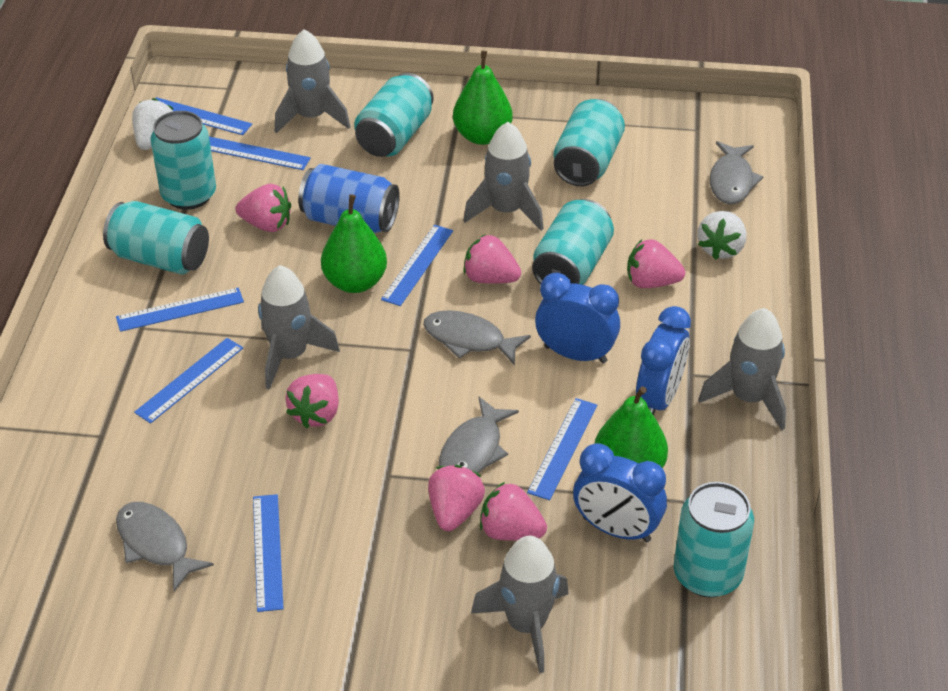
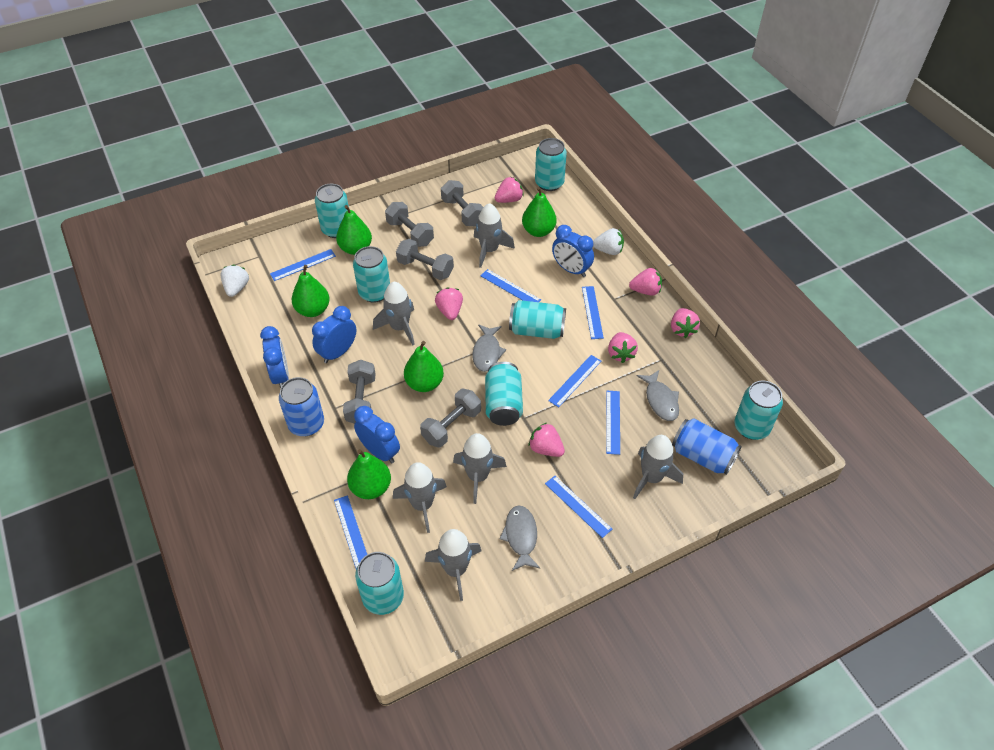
blue can: [298,164,400,233] = 1 -> [279,377,324,436] [672,418,742,475] = 2
blue clock: [535,273,620,363] [573,443,667,542] [636,306,691,415] = 3 -> [260,326,289,388] [312,306,357,363] [354,406,400,463] [552,225,594,277] = 4
green pear: [321,194,387,293] [453,51,513,145] [594,386,668,468] = 3 -> [292,265,330,317] [336,205,372,255] [347,449,391,499] [404,341,444,392] [522,187,557,237] = 5
grey dumbbell: none = 0 -> [343,360,376,424] [385,202,434,247] [396,239,454,280] [420,389,481,448] [441,180,483,227] = 5
grey fish: [116,502,214,591] [423,310,531,365] [439,397,519,473] [710,141,763,204] = 4 -> [473,324,506,372] [499,505,540,571] [637,370,679,421] = 3
grey rocket: [258,265,340,390] [275,29,350,133] [463,122,544,231] [471,536,569,673] [698,308,786,430] = 5 -> [373,282,415,345] [393,462,447,533] [425,529,482,601] [453,433,507,504] [474,203,515,268] [633,435,683,499] = 6
turquoise can: [103,201,209,275] [150,111,216,210] [354,73,434,157] [532,199,614,285] [554,99,625,186] [674,482,754,598] = 6 -> [315,184,349,238] [353,246,390,303] [355,552,404,615] [485,362,523,426] [509,300,566,339] [535,138,567,191] [734,381,783,440] = 7

